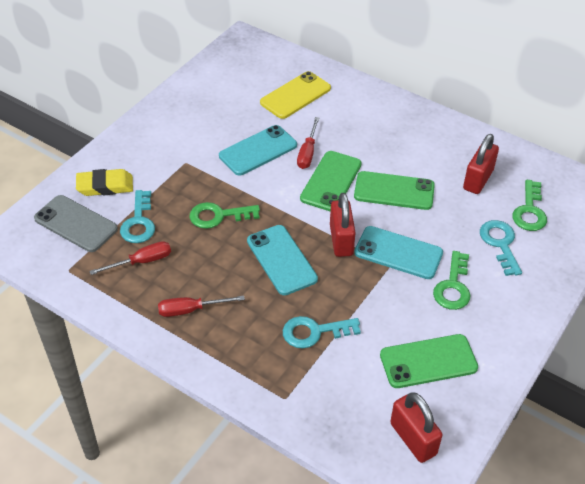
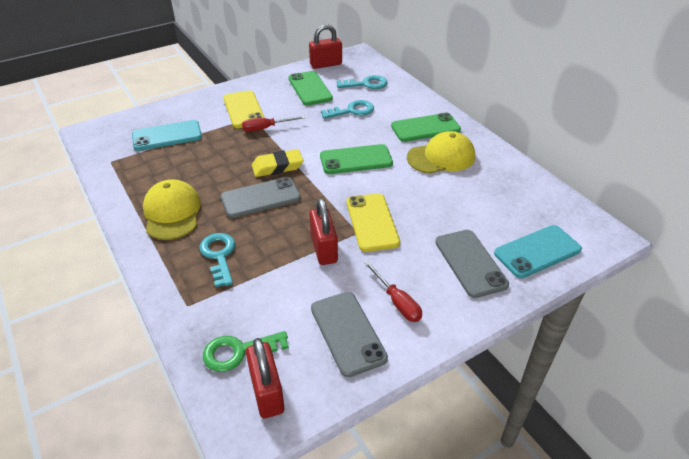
green key: [189,202,260,229] [433,251,470,310] [512,180,547,231] = 3 -> [203,331,289,372] = 1
grey phone: [34,195,118,252] = 1 -> [220,177,301,218] [311,292,388,377] [435,230,509,298] = 3
red screwdriver: [89,241,171,275] [158,295,245,317] [297,117,319,169] = 3 -> [242,116,305,132] [364,261,422,322] = 2
turquoise phone: [219,125,297,176] [247,225,318,295] [354,226,443,279] = 3 -> [132,120,202,151] [494,225,582,278] = 2
yellow cap: none = 0 -> [143,179,201,240] [407,131,475,174] = 2
yellow phone: [260,71,331,119] = 1 -> [223,90,265,128] [347,193,400,252] = 2

